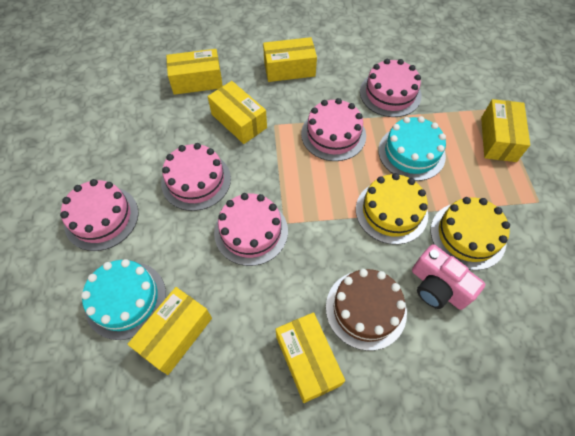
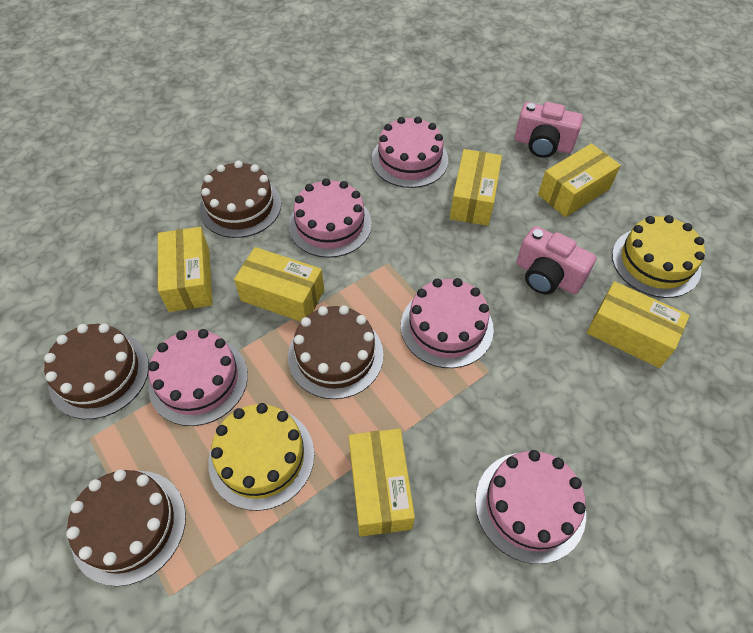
brown cake: [326,269,407,351] = 1 -> [44,323,149,419] [66,470,186,586] [199,161,281,238] [288,305,384,399] = 4
pink camera: [412,244,485,310] = 1 -> [515,102,583,158] [516,226,596,294] = 2
turquoise cake: [81,259,166,340] [378,116,446,181] = 2 -> none = 0

